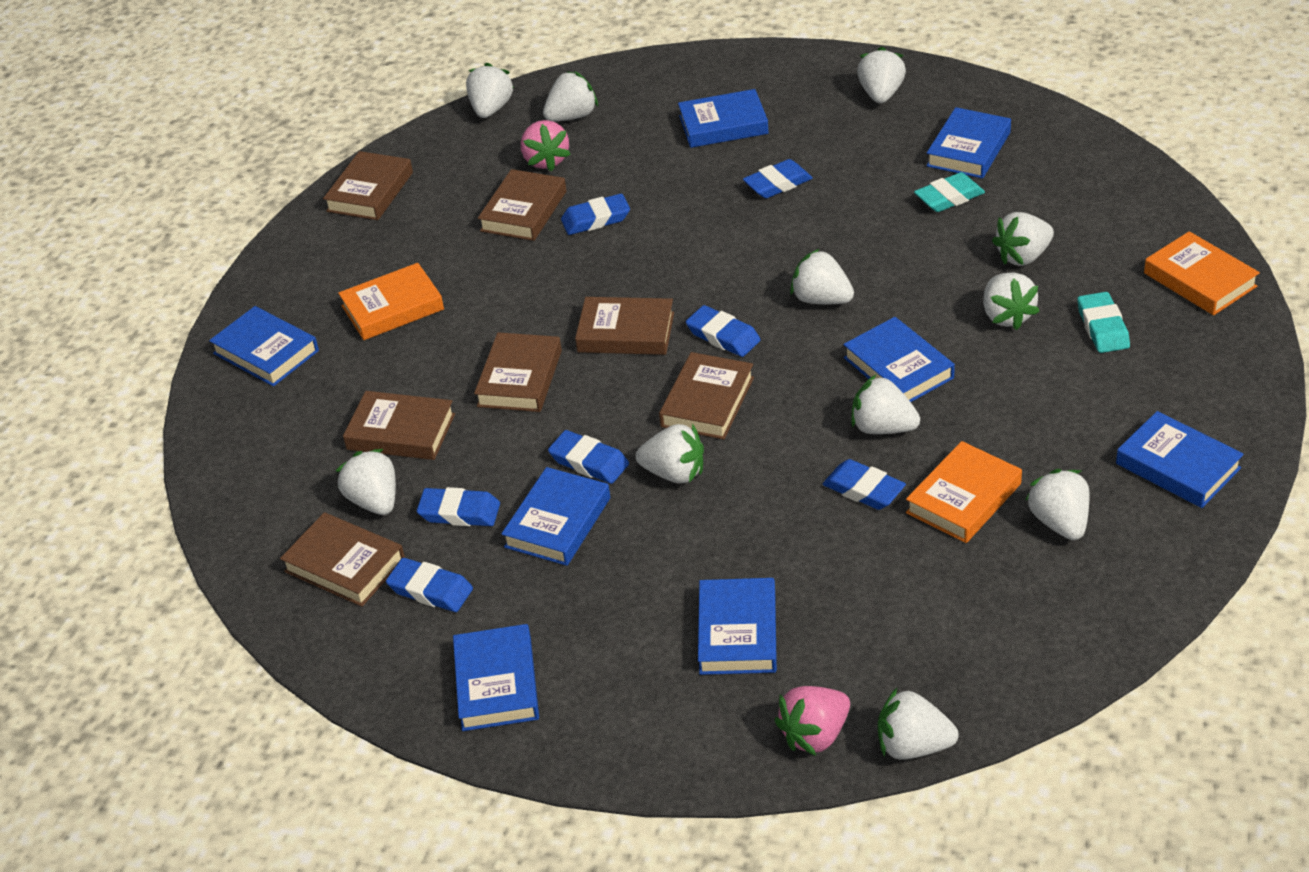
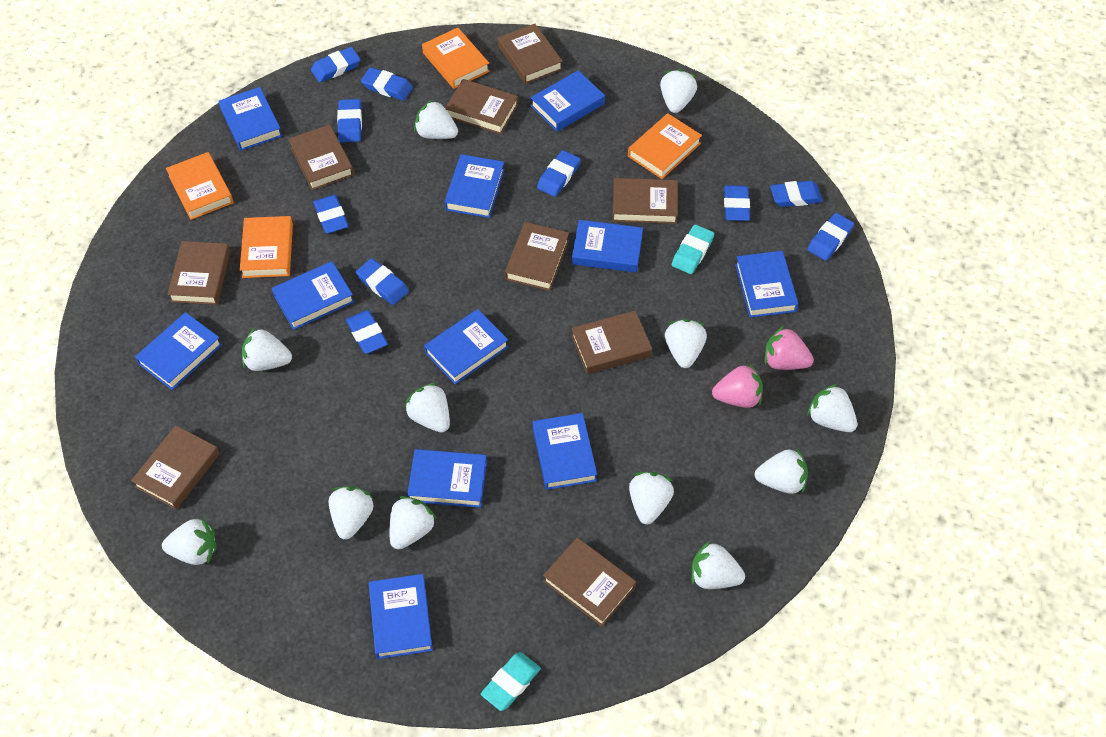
blue book: [209,306,319,386] [453,624,539,731] [502,467,610,566] [678,89,769,148] [698,578,777,675] [843,317,955,402] [926,107,1011,178] [1116,411,1244,508] = 8 -> [135,312,222,390] [219,87,282,151] [272,261,354,330] [369,574,433,659] [407,449,487,508] [424,309,508,384] [444,154,504,218] [531,70,605,132] [533,413,597,490] [572,220,643,273] [735,251,798,318] = 11
blue eraser: [386,558,473,612] [417,487,500,526] [548,430,629,484] [561,194,630,235] [686,305,761,357] [743,159,813,198] [823,459,906,510] = 7 -> [311,47,360,82] [313,195,348,234] [337,99,362,142] [346,310,388,354] [356,258,409,305] [361,67,413,101] [537,150,581,197] [724,185,750,221] [770,181,823,207] [807,213,854,261] = 10
brown book: [280,512,405,607] [323,151,413,220] [343,391,455,460] [474,332,562,412] [478,169,566,241] [575,297,674,355] [659,352,754,440] = 7 -> [131,425,220,510] [167,241,230,305] [288,124,354,190] [445,79,518,134] [498,24,563,84] [505,222,569,291] [543,538,636,627] [571,311,652,374] [612,178,678,224] = 9
orange book: [338,263,444,340] [906,441,1022,543] [1144,231,1260,315] = 3 -> [166,152,233,220] [240,216,293,278] [422,28,490,89] [628,113,702,179] = 4
white strawberry: [336,449,396,515] [466,63,514,118] [543,71,598,121] [636,423,704,483] [790,249,854,304] [851,375,920,434] [857,47,906,103] [878,688,959,760] [983,272,1040,330] [992,212,1054,266] [1025,469,1089,540] = 11 -> [162,518,217,565] [242,327,292,371] [329,486,374,539] [390,496,437,550] [405,383,450,433] [414,100,458,139] [629,472,674,524] [660,69,697,113] [665,319,707,368] [691,541,745,589] [755,449,808,494] [807,384,857,432] = 12

